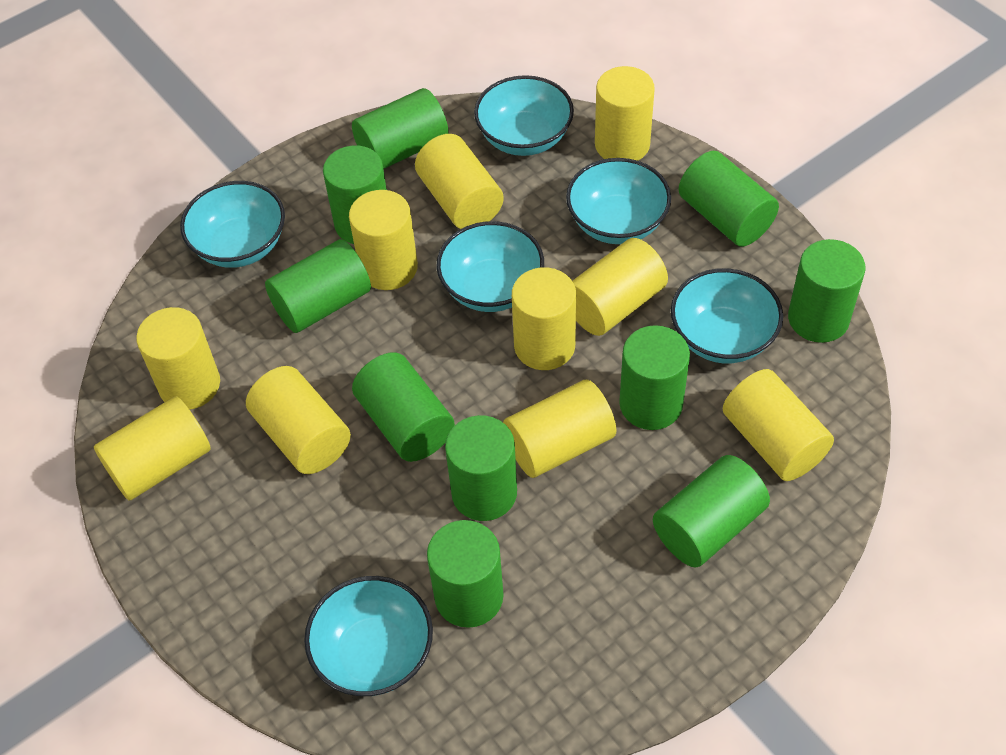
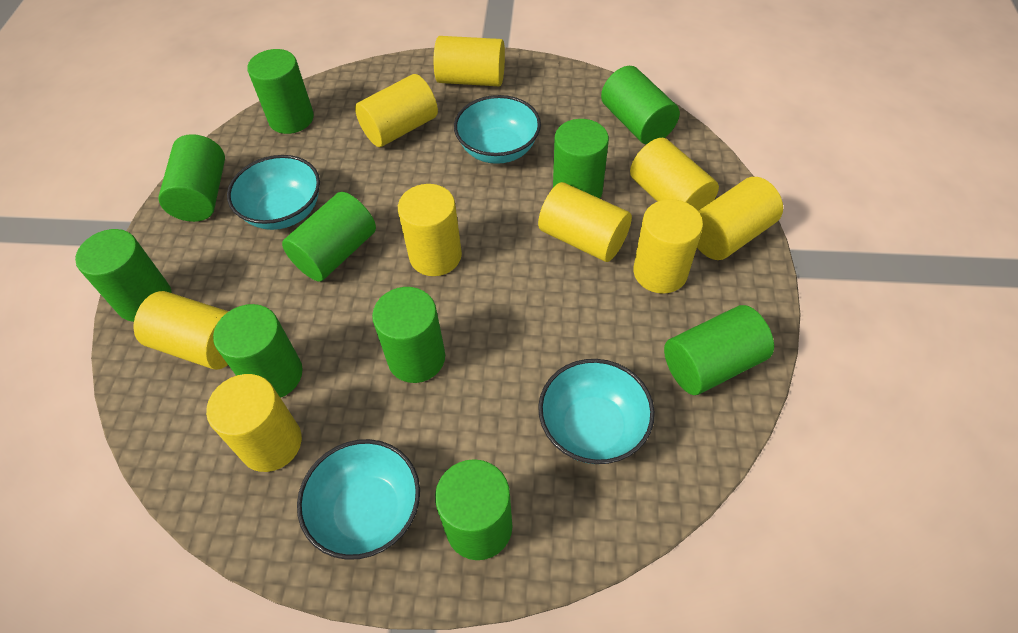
turquoise bowl: [180,181,285,268] [304,576,433,696] [436,221,544,312] [474,75,574,156] [566,158,671,244] [671,268,783,363] = 6 -> [227,155,320,230] [297,439,420,560] [454,95,541,164] [538,359,655,464] = 4
yellow cylinder: [94,396,211,501] [136,307,220,410] [246,366,351,474] [349,190,418,290] [415,134,504,229] [503,380,617,478] [512,267,576,370] [572,238,668,336] [595,66,655,161] [723,369,834,481] = 10 -> [134,291,229,370] [206,374,302,472] [355,74,438,147] [398,184,462,276] [434,36,505,86] [538,182,632,262] [630,138,719,211] [633,199,703,294] [697,177,783,260] = 9

